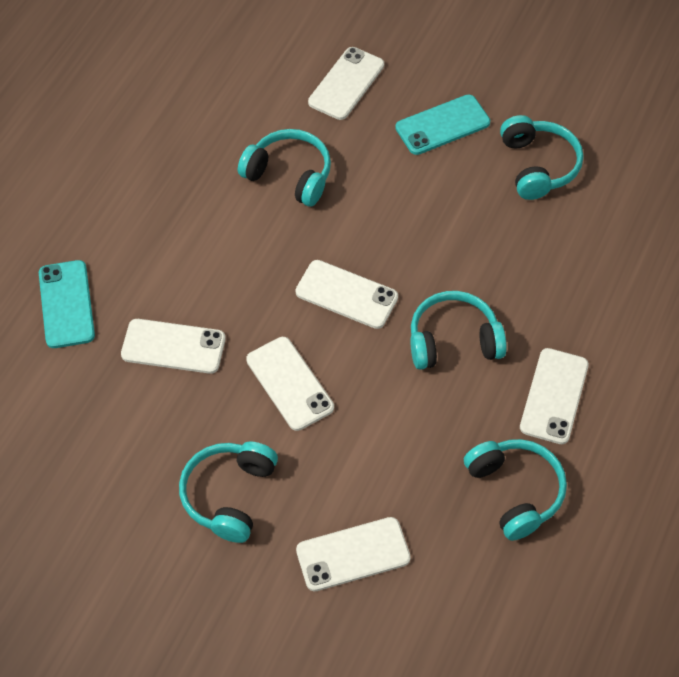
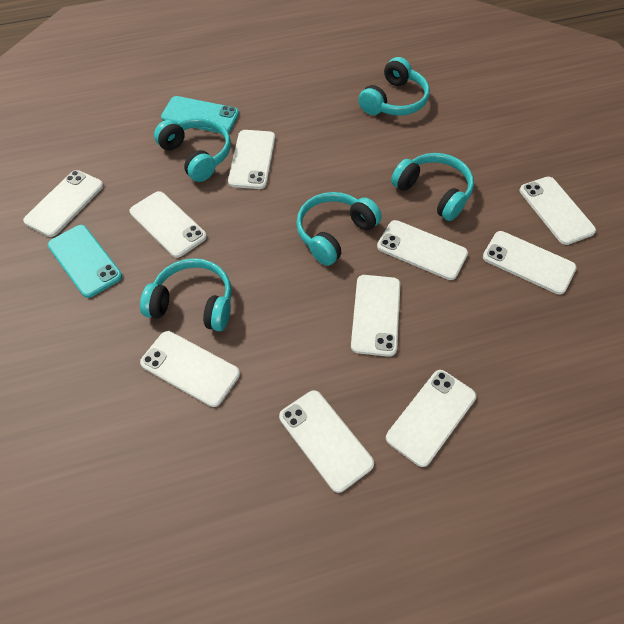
white phone: [121,319,226,374] [246,337,334,431] [296,260,398,329] [296,517,411,591] [308,47,384,120] [520,348,589,444] = 6 -> [23,170,104,237] [130,191,207,258] [140,331,240,407] [228,130,275,189] [279,390,374,493] [351,275,400,357] [377,220,468,280] [386,370,476,467] [483,231,577,295] [520,177,596,245] = 10

